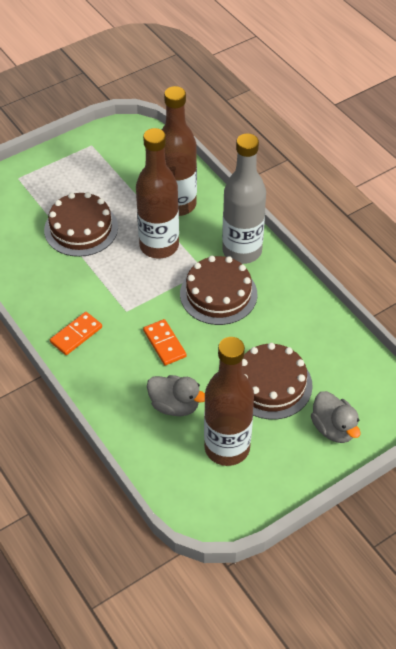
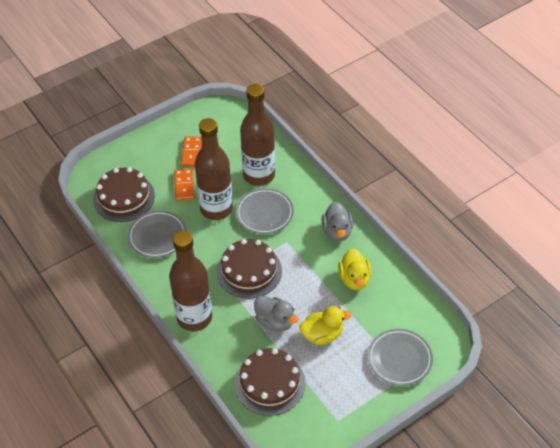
grey bottle: [222,133,266,264] = 1 -> none = 0
grey plate: none = 0 -> [128,210,187,258] [236,188,294,234] [368,329,433,386] = 3
yellow duck: none = 0 -> [299,306,351,345] [338,248,371,290] = 2

